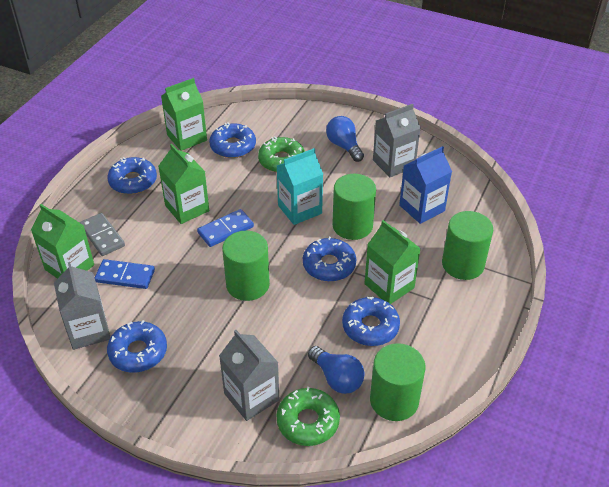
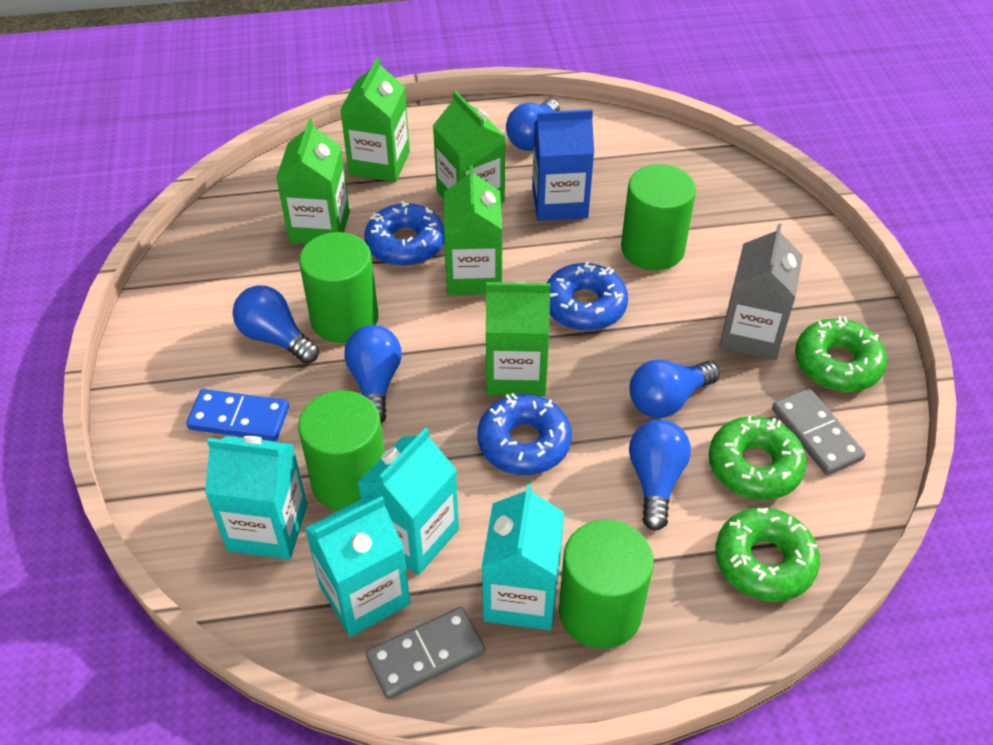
blue domino: [95,259,155,289] [197,209,254,247] = 2 -> [186,389,289,441] = 1
blue donut: [107,157,157,194] [107,320,167,373] [209,122,256,158] [303,236,356,282] [342,297,400,346] = 5 -> [364,201,444,266] [477,393,572,475] [547,261,628,331] = 3
blue light bulb: [308,346,365,394] [326,116,364,162] = 2 -> [232,285,319,364] [344,325,402,423] [506,99,560,151] [629,360,720,418] [629,420,691,531] = 5
green carton: [31,204,94,279] [158,144,209,224] [161,78,207,151] [364,220,421,304] = 4 -> [276,118,350,244] [340,57,410,182] [433,91,505,203] [444,165,502,295] [486,282,551,396] = 5
green donut: [258,137,305,172] [276,387,340,446] = 2 -> [709,416,807,500] [715,507,820,602] [795,316,887,392] = 3
grey carton: [54,262,111,350] [219,330,280,421] [373,104,421,177] = 3 -> [719,223,803,360] = 1
grey domino: [80,213,125,256] = 1 -> [366,607,485,699] [772,388,866,475] = 2
turquoise carton: [277,148,323,225] = 1 -> [205,436,307,559] [305,495,410,637] [358,428,459,575] [482,484,564,630] = 4

